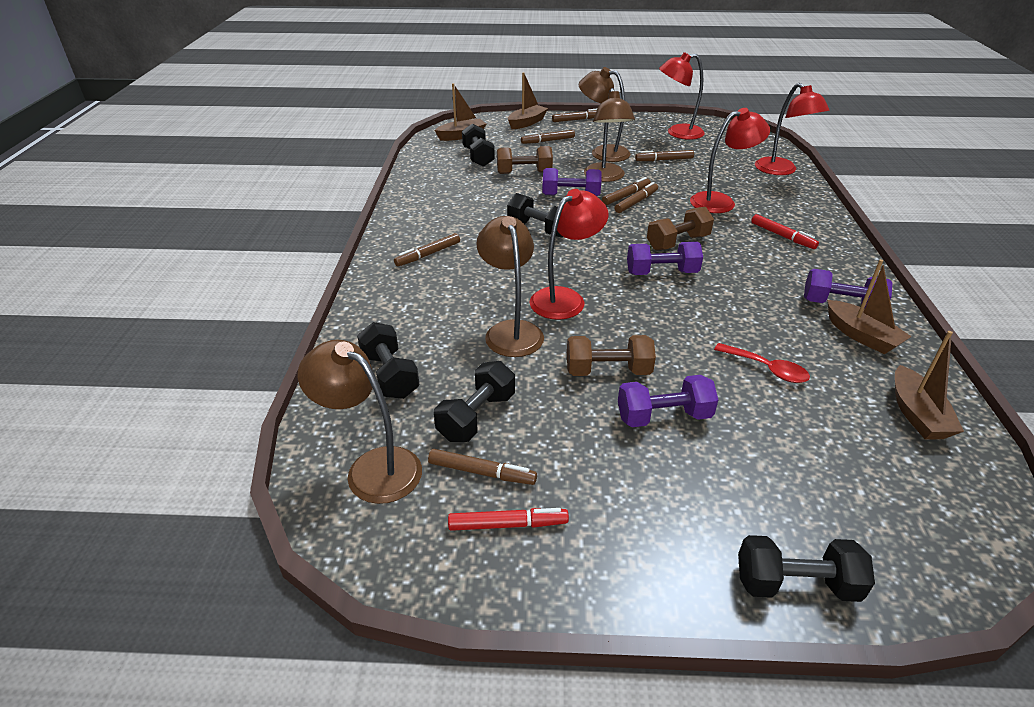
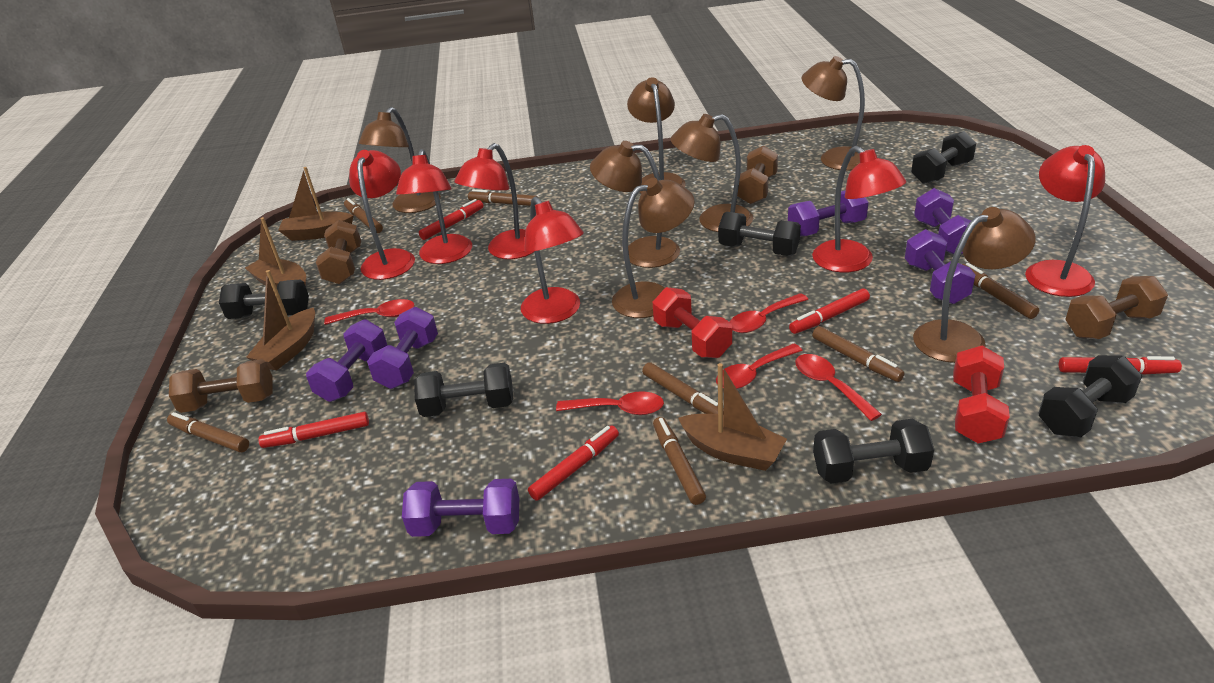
black dumbbell: [357,322,420,399] [434,361,515,442] [462,124,495,167] [507,193,563,238] [738,535,875,602] = 5 -> [219,279,309,319] [414,363,513,417] [718,212,801,256] [813,419,934,483] [911,131,976,184] [1038,355,1142,437] = 6
brown dumbbell: [497,146,553,174] [567,335,656,376] [647,207,714,250] = 3 -> [169,359,272,413] [316,220,361,284] [737,146,778,204] [1065,276,1168,339] = 4
brown lamp: [298,340,422,504] [476,216,544,357] [579,67,631,162] [584,88,635,182] = 4 -> [359,107,441,213] [590,141,680,268] [612,178,695,318] [627,77,686,194] [671,114,753,232] [802,56,865,171] [913,207,1036,363] = 7
purple dumbbell: [542,168,602,196] [618,375,718,427] [627,242,703,275] [804,269,892,307] = 4 -> [306,319,387,402] [367,307,438,389] [402,479,519,537] [788,190,868,236] [905,229,976,304] [914,188,971,254] = 6
red dumbbell: none = 0 -> [653,287,732,358] [953,346,1010,444] = 2
red lamp: [529,189,609,320] [659,52,705,140] [690,108,770,213] [755,83,829,175] = 4 -> [349,150,415,280] [396,149,472,264] [454,143,534,259] [521,197,584,324] [812,146,906,272] [1025,145,1105,297] = 6
red marker: [448,508,569,531] [751,214,819,249] = 2 -> [259,412,369,448] [419,199,483,240] [528,425,619,501] [789,289,870,334] [1059,356,1182,374] = 5
red spoon: [714,343,810,383] = 1 -> [324,299,414,325] [556,391,664,415] [716,343,803,389] [730,293,809,333] [795,354,882,421] = 5

